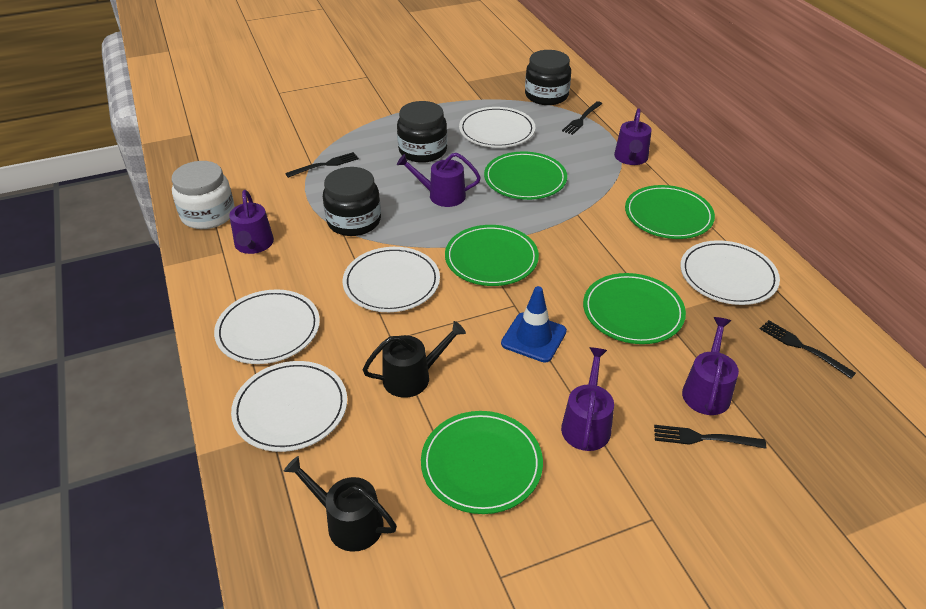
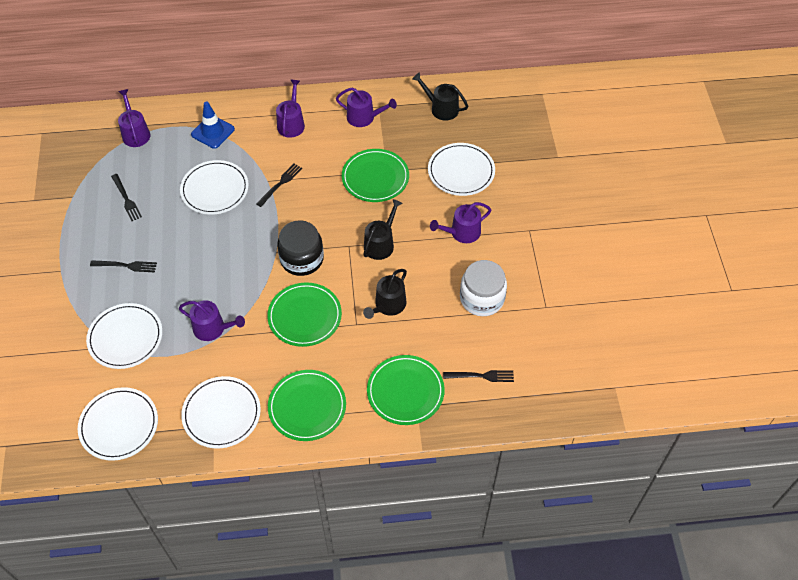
black jar: [323,167,381,236] [397,101,447,163] [525,50,571,105] = 3 -> [277,220,324,276] = 1
black watering can: [284,456,397,552] [363,321,466,398] = 2 -> [363,199,403,260] [363,269,407,319] [412,72,468,121] = 3
green plate: [421,411,543,514] [445,225,539,286] [484,151,567,200] [583,273,686,344] [625,185,715,239] = 5 -> [267,282,342,347] [268,370,346,441] [342,149,409,202] [367,355,445,425] = 4

